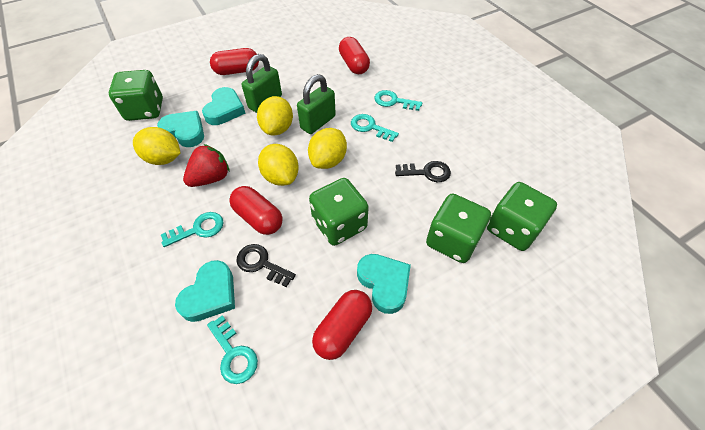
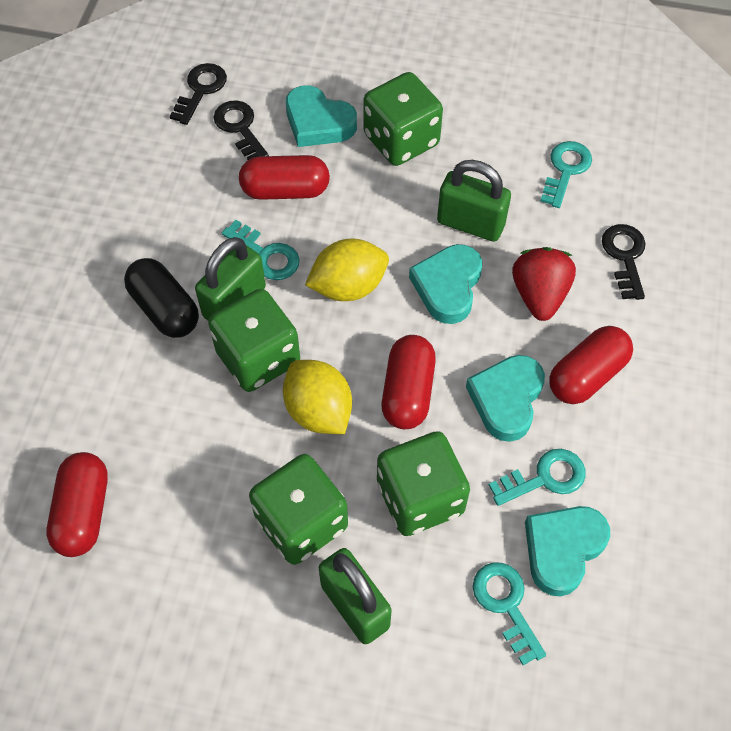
black capsule: none = 0 -> [124,258,199,338] = 1
black key: [236,244,296,287] [395,161,451,182] = 2 -> [170,63,227,125] [214,100,269,160] [602,224,646,300] = 3
green padlock: [242,54,282,113] [297,74,336,134] = 2 -> [195,237,266,321] [319,548,392,644] [437,160,511,242] = 3
yellow lemon: [133,127,181,165] [257,96,293,135] [258,144,299,186] [308,128,347,169] = 4 -> [283,360,352,434] [305,239,389,301] = 2

